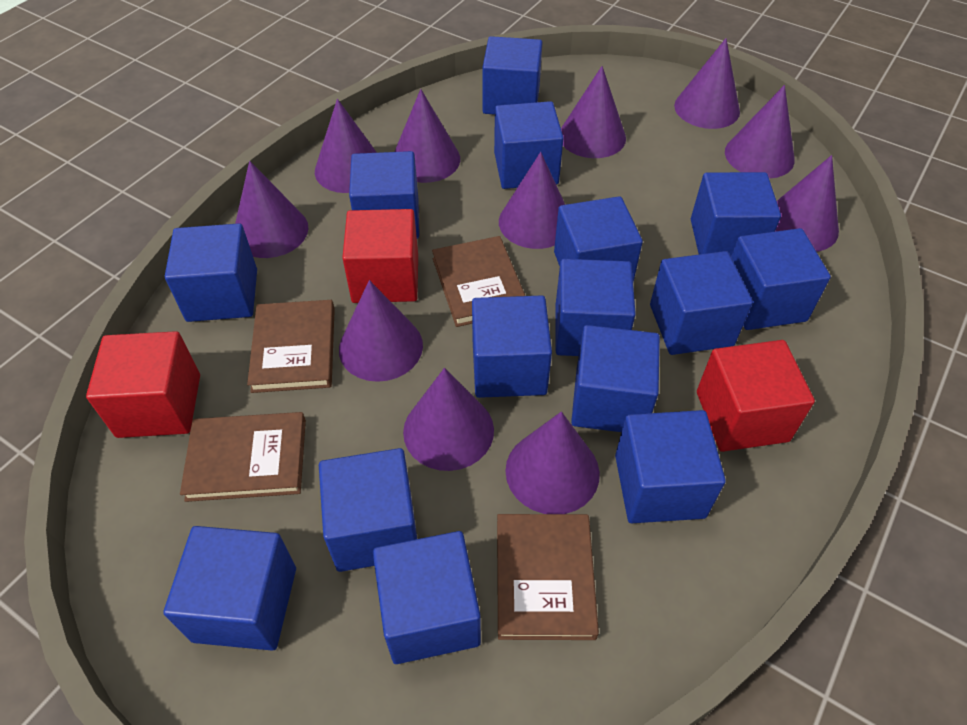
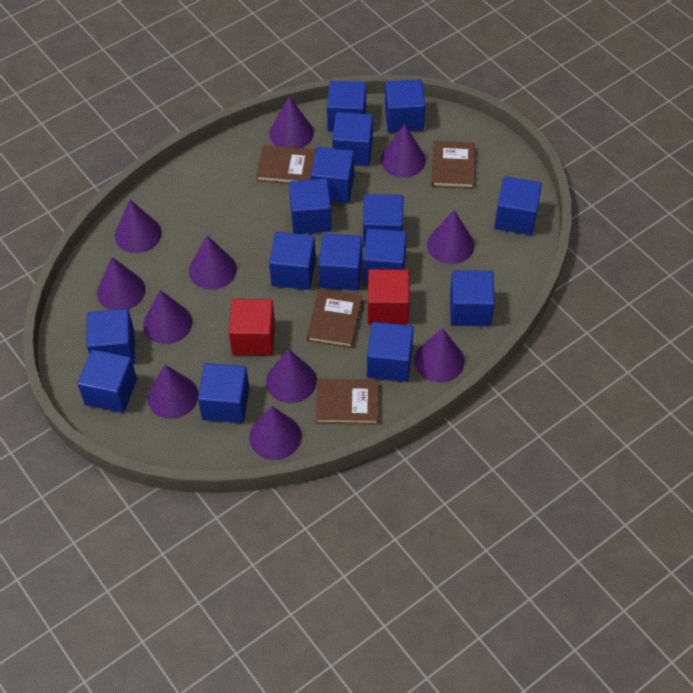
red cube: [86,331,200,438] [342,209,418,303] [697,340,815,452] = 3 -> [229,299,275,355] [368,269,410,325] = 2

